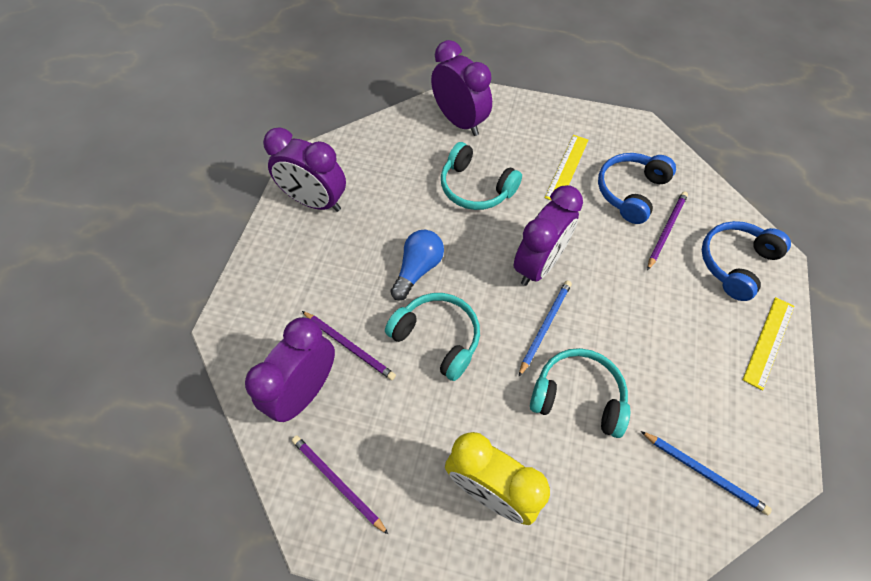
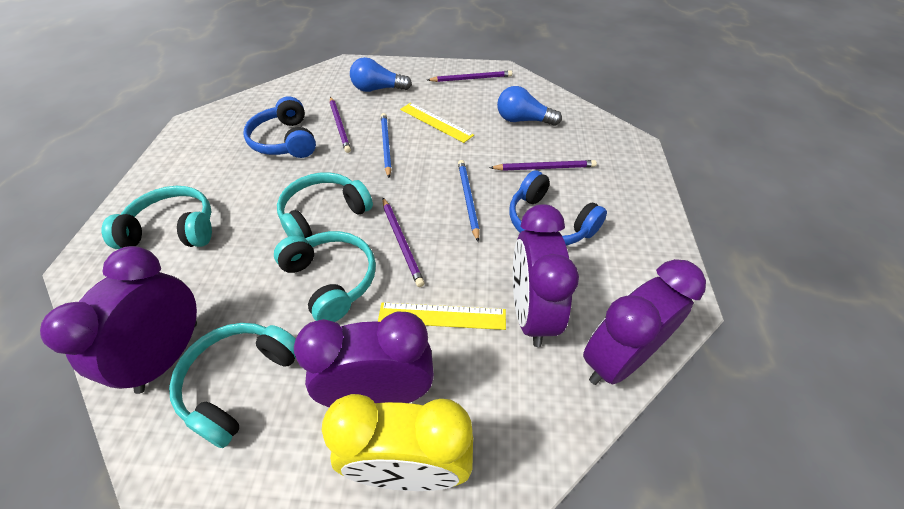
blue light bulb: [390,230,444,301] = 1 -> [350,57,412,92] [497,86,562,126] = 2
purple pencil: [292,435,389,535] [302,311,396,380] [647,192,688,271] = 3 -> [330,97,351,153] [382,198,425,287] [427,70,512,82] [489,160,597,171] = 4
turquoise headphones: [385,293,480,381] [441,142,522,210] [530,348,630,438] = 3 -> [102,186,212,249] [169,323,296,448] [274,231,376,322] [277,172,373,238] = 4

